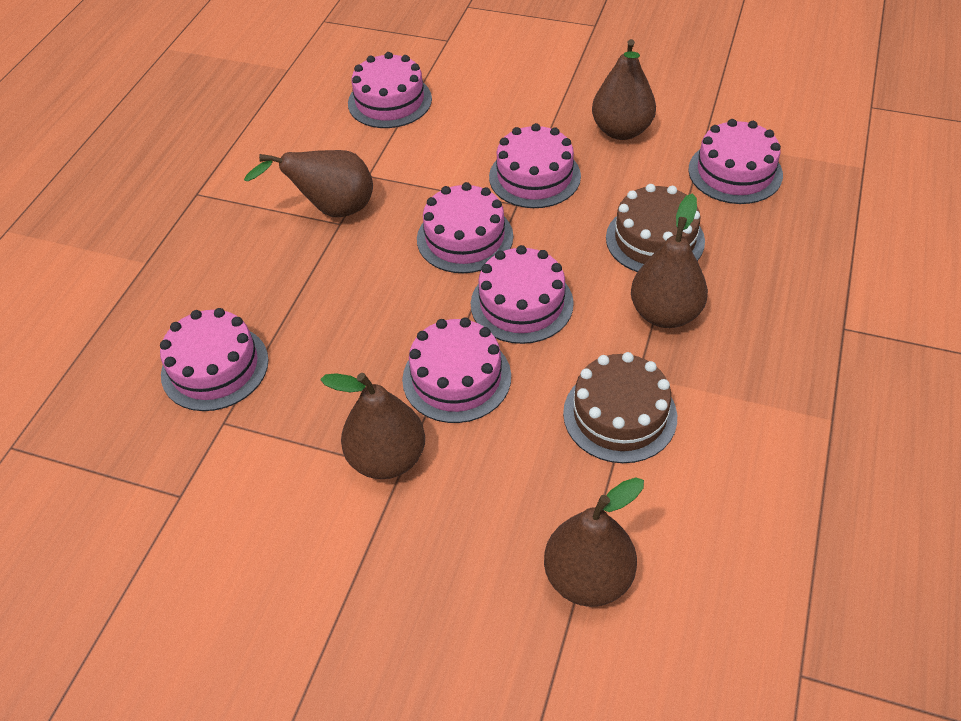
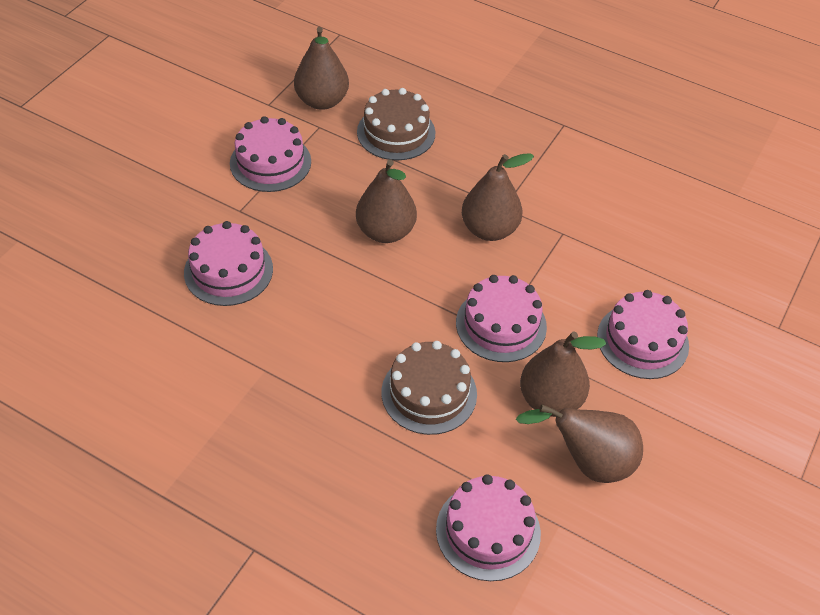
pink cake: [160,308,269,411] [348,52,432,128] [402,318,511,423] [417,182,513,273] [471,245,574,344] [489,123,581,208] [688,119,783,204] = 7 -> [184,221,273,306] [230,116,311,192] [436,474,541,581] [456,275,547,362] [597,290,689,379] = 5

